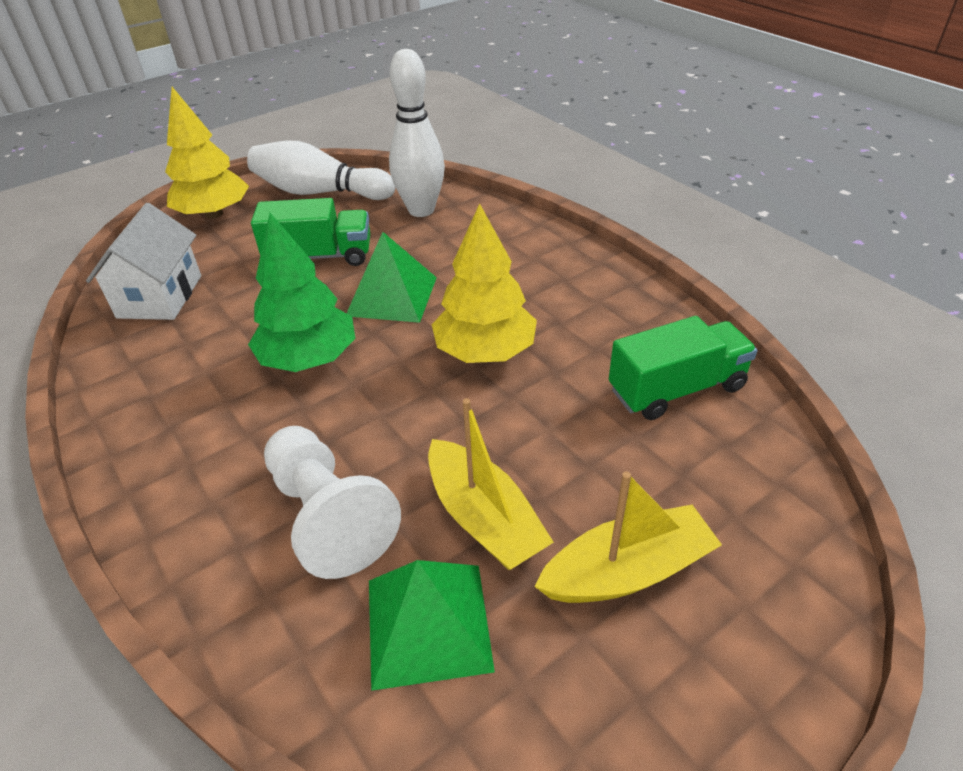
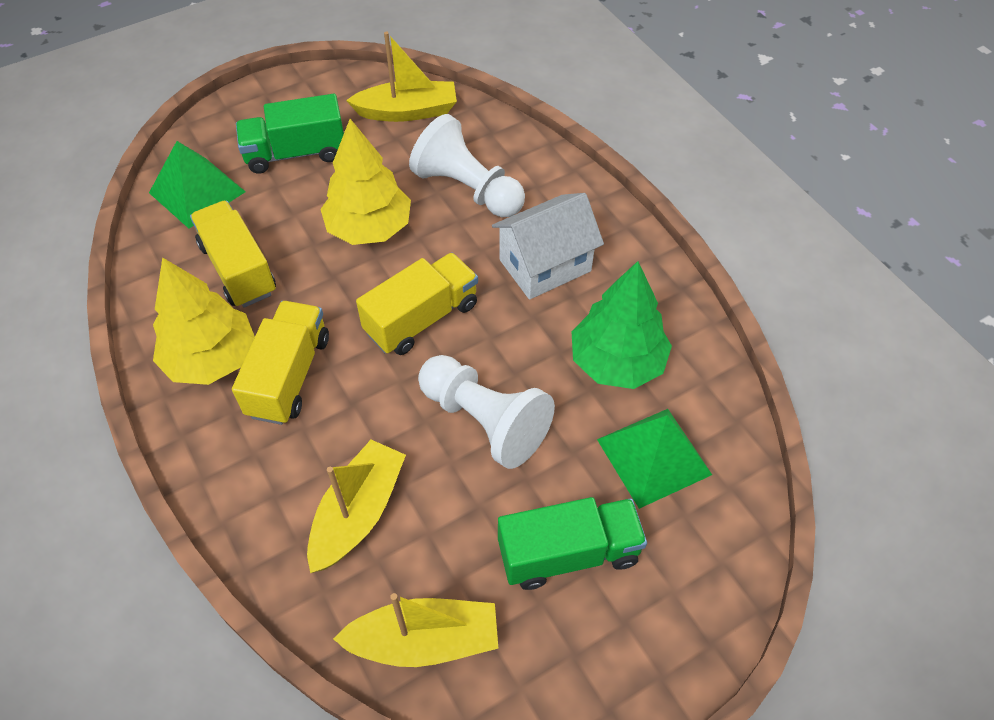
white bowling pin: [247,140,396,200] [389,49,445,217] = 2 -> none = 0
white pawn: [264,426,401,579] = 1 -> [409,114,525,217] [418,355,555,469] = 2
yellow boat: [428,398,554,570] [534,471,722,603] = 2 -> [307,440,406,573] [333,593,499,667] [346,32,457,122] = 3
yellow truck: none = 0 -> [190,201,276,308] [232,301,329,425] [356,253,478,355] = 3

